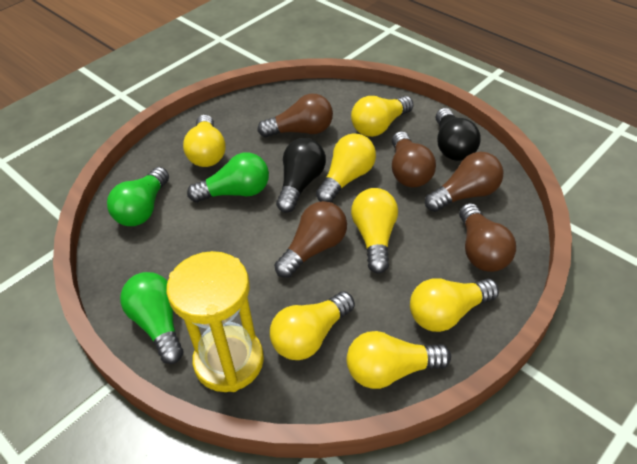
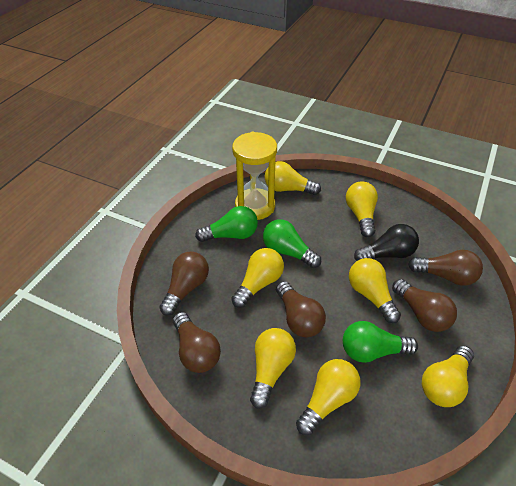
black light bulb: [276,138,326,213] [436,108,480,161] = 2 -> [354,224,419,261] = 1

